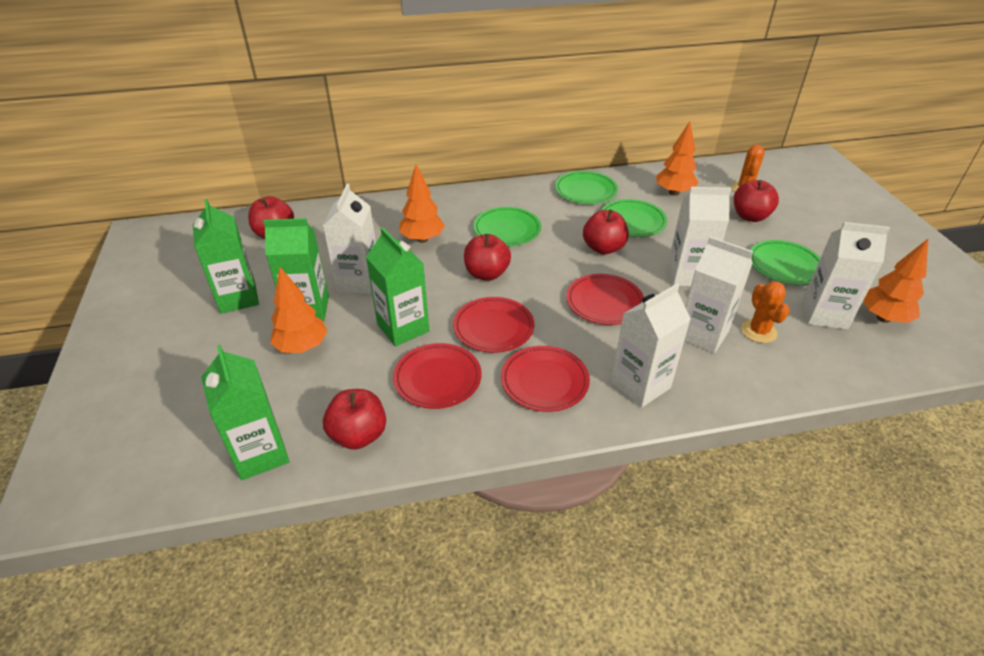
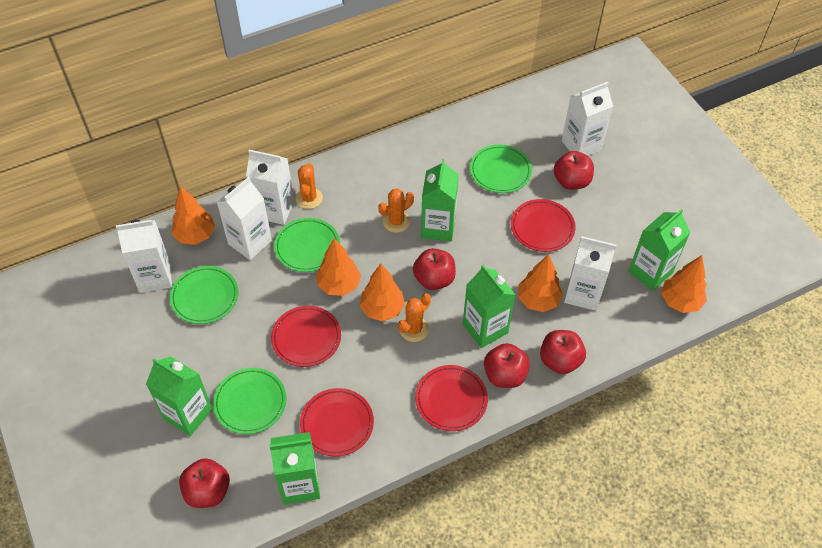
green carton: [193,199,259,313] [201,345,289,480] [263,218,329,321] [366,227,429,346] = 4 -> [146,356,213,436] [270,432,320,505] [421,159,459,242] [463,265,515,348] [628,209,691,291] = 5
orange cactus: [731,145,765,192] [741,281,790,343] = 2 -> [296,163,323,209] [378,188,414,233] [398,293,431,342] = 3
orange tree: [270,267,328,353] [399,164,445,243] [656,122,698,196] [863,239,928,323] = 4 -> [172,186,215,245] [317,238,361,296] [359,264,405,322] [518,254,563,312] [661,255,707,313] = 5

